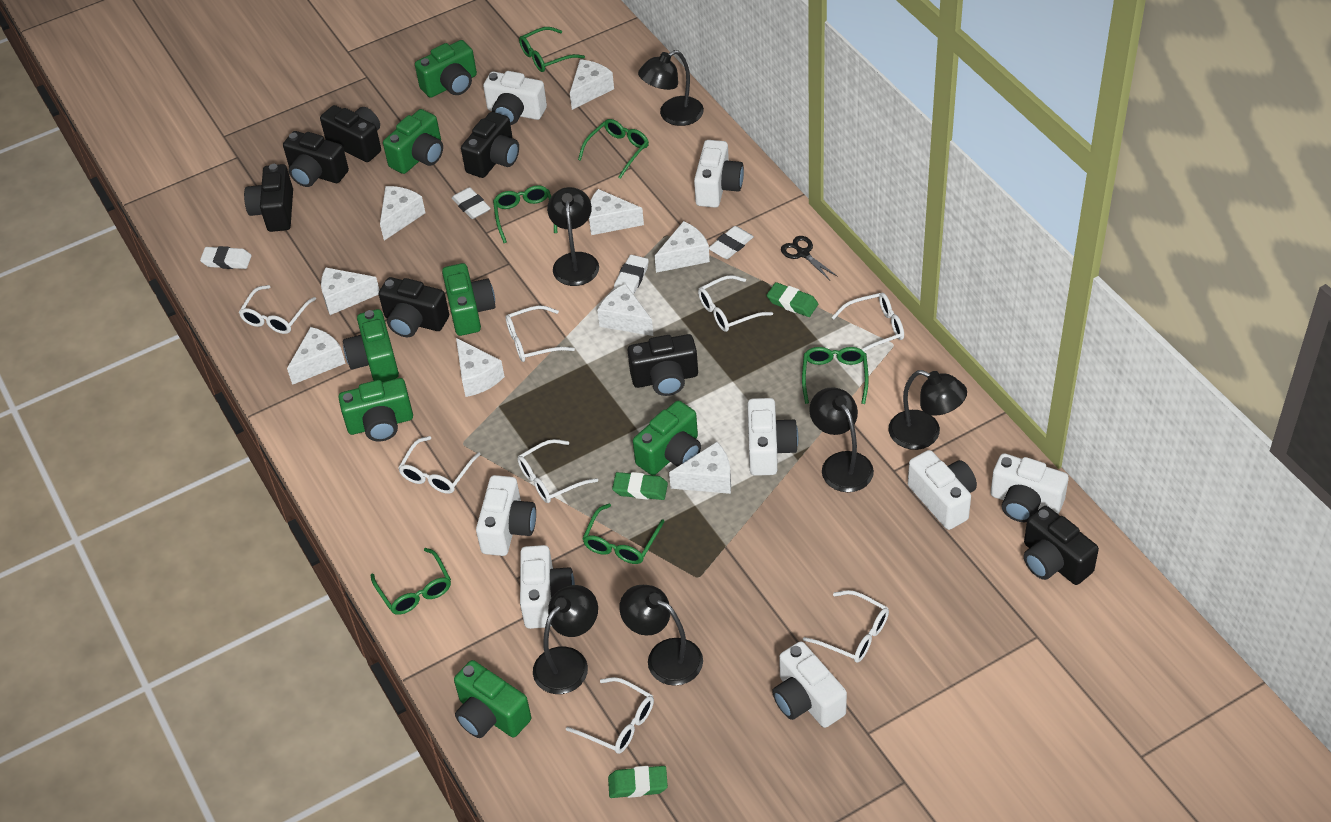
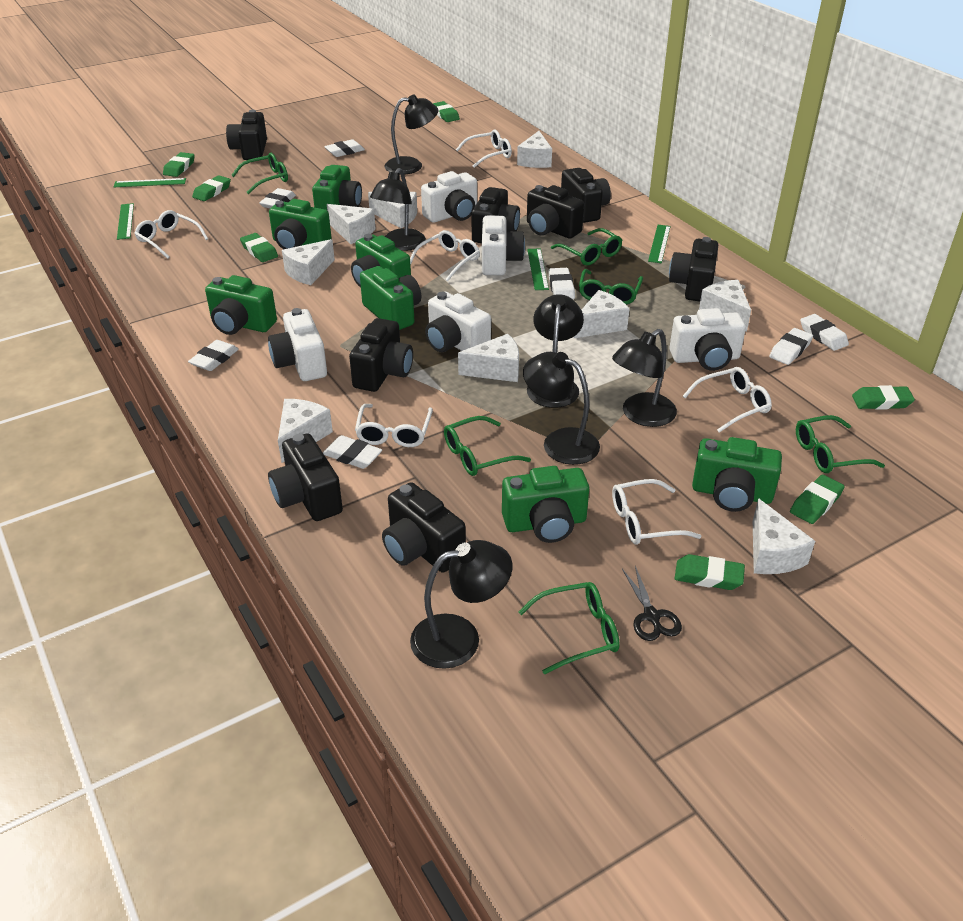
black camera: [244,164,293,232] [283,131,349,187] [320,105,381,162] [379,277,449,337] [461,112,519,178] [628,334,698,396] [1024,506,1099,585] = 7 -> [226,110,267,160] [268,433,343,521] [349,318,413,392] [382,482,466,573] [472,187,520,243] [527,185,584,238] [561,168,611,223] [669,237,718,301] = 8
green eraser: [608,766,668,798] [612,472,668,500] [766,282,818,317] = 3 -> [163,152,195,177] [192,175,231,201] [240,233,278,262] [433,101,460,122] [675,554,745,590] [790,475,845,524] [852,385,915,410] = 7
green ruler: none = 0 -> [113,178,186,187] [117,203,134,240] [527,249,549,290] [648,225,671,263] = 4
white camera: [476,475,536,556] [483,71,547,125] [520,545,575,629] [694,140,744,208] [748,398,798,476] [772,641,847,728] [908,450,977,530] [991,453,1069,522] = 8 -> [268,308,327,381] [421,171,477,223] [425,292,491,352] [482,216,525,275] [669,308,746,371] = 5
white eraser: [200,246,252,269] [452,187,491,219] [613,255,649,294] [709,226,754,259] = 4 -> [188,340,239,371] [259,188,296,208] [323,435,382,469] [324,139,365,157] [549,268,575,299] [769,328,813,365] [800,314,849,351] = 7
white glasses: [239,285,316,334] [398,436,481,494] [505,306,575,362] [518,439,598,503] [566,677,654,754] [698,275,773,332] [803,590,889,663] [831,293,904,352] = 8 -> [134,210,208,259] [355,404,433,447] [410,230,480,282] [456,129,512,168] [612,479,701,545] [683,367,772,433] = 6

